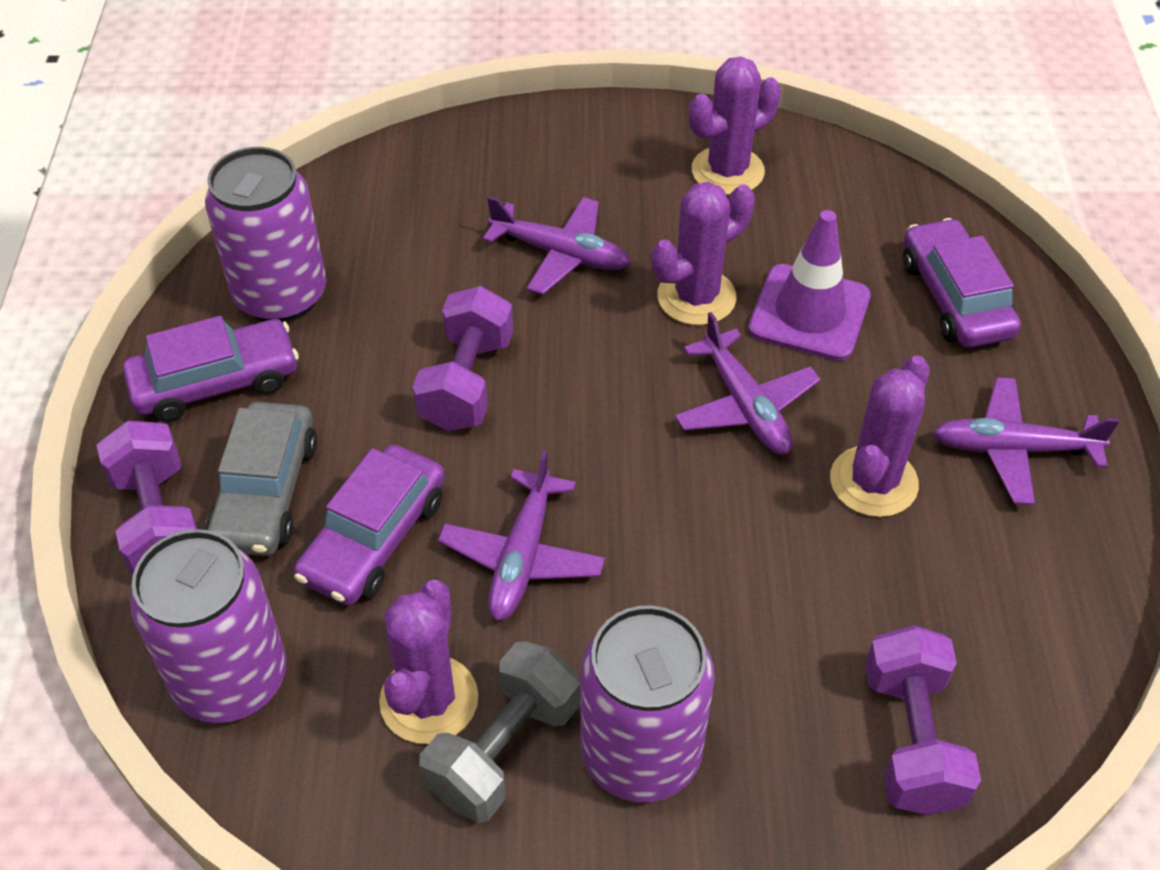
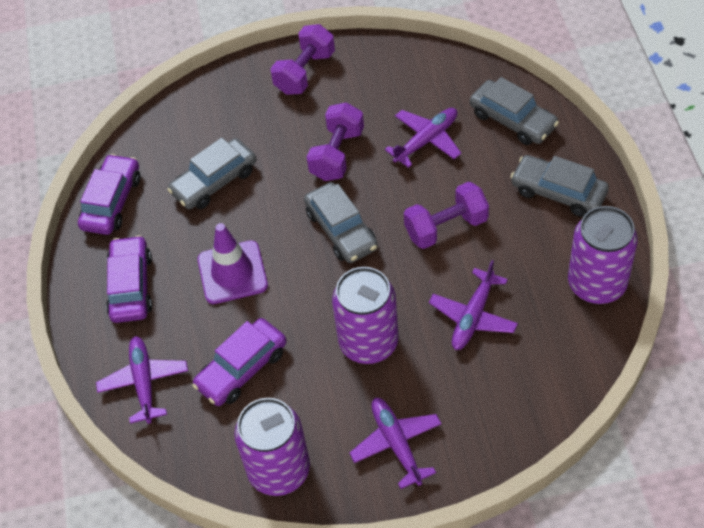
grey car: [206,402,317,556] = 1 -> [167,137,256,209] [304,182,378,263] [470,77,559,145] [510,155,609,217] = 4
grey dumbbell: [420,641,580,822] = 1 -> none = 0
purple cactus: [379,580,478,744] [652,182,755,325] [689,57,781,195] [830,355,930,517] = 4 -> none = 0

